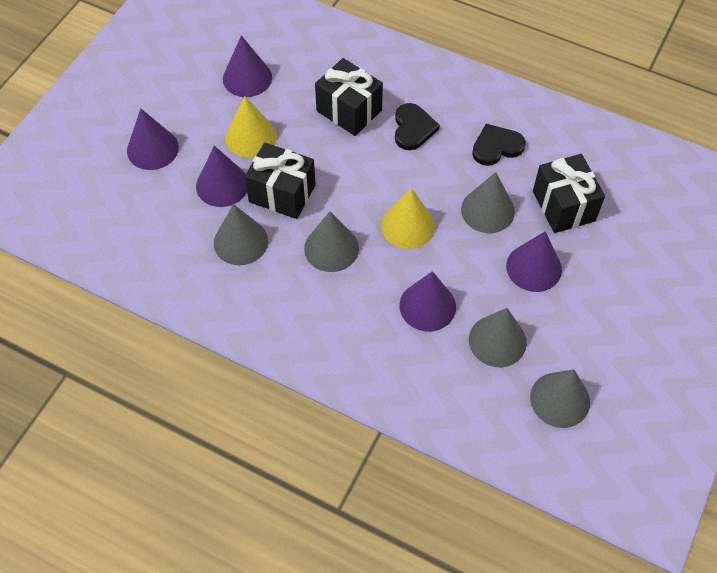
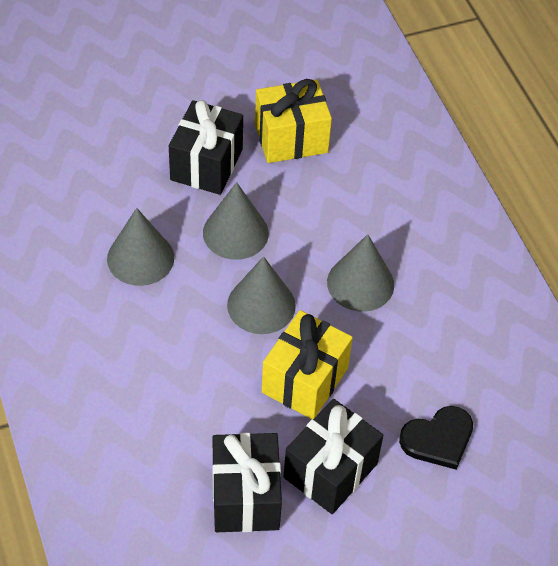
black heart: [395,103,440,150] [472,124,526,166] = 2 -> [399,406,473,470] = 1
grey cone: [214,204,268,265] [304,212,359,272] [461,172,515,233] [469,308,527,367] [530,369,590,428] = 5 -> [107,208,174,286] [203,182,269,260] [227,256,296,334] [327,234,394,312] = 4
purple cone: [127,108,179,170] [196,146,247,207] [223,35,272,97] [400,271,456,331] [506,231,562,292] = 5 -> none = 0
yellow cone: [225,96,277,158] [381,188,435,249] = 2 -> none = 0
yellow gift: none = 0 -> [255,79,332,163] [262,310,353,419] = 2

